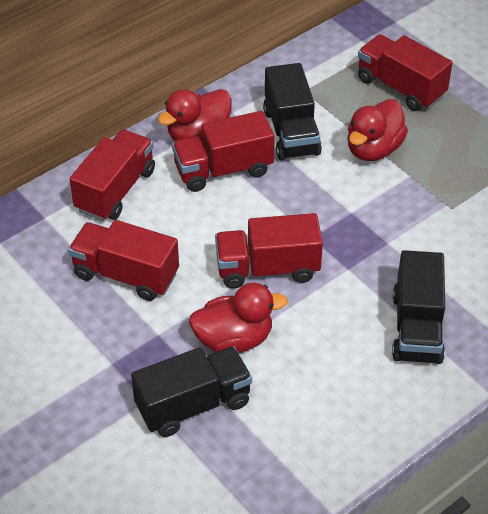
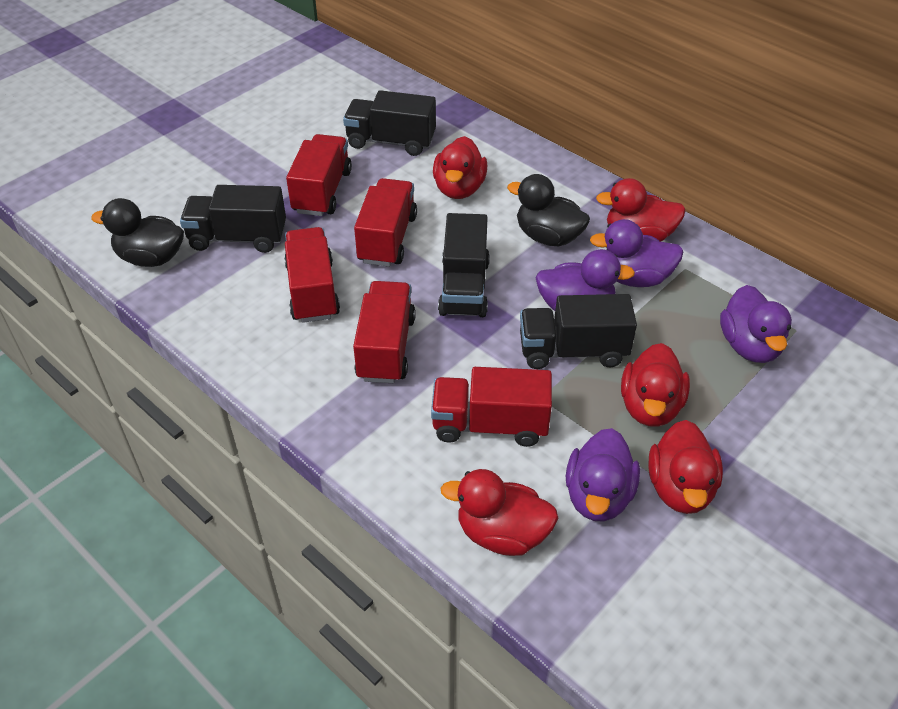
black duck: none = 0 -> [91,198,184,267] [507,174,590,247] = 2
black truck: [131,347,252,437] [263,63,322,161] [392,250,445,364] = 3 -> [180,185,286,253] [343,90,436,156] [438,213,490,317] [520,294,637,369] = 4
purple duck: none = 0 -> [536,249,635,311] [566,428,640,521] [590,219,683,287] [720,285,792,363] = 4
red duck: [158,89,232,142] [189,283,288,353] [347,99,408,161] = 3 -> [433,136,488,199] [441,469,558,556] [596,178,686,242] [621,343,690,427] [648,420,723,514] = 5

